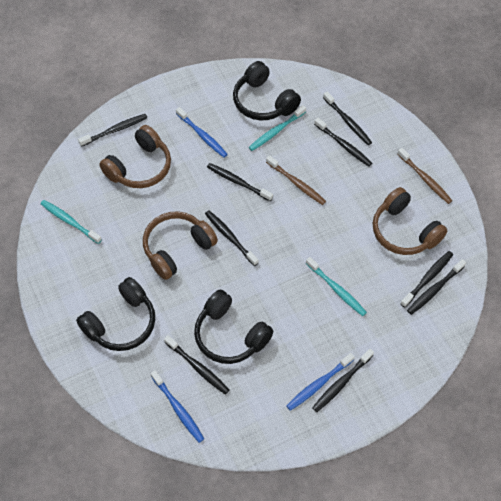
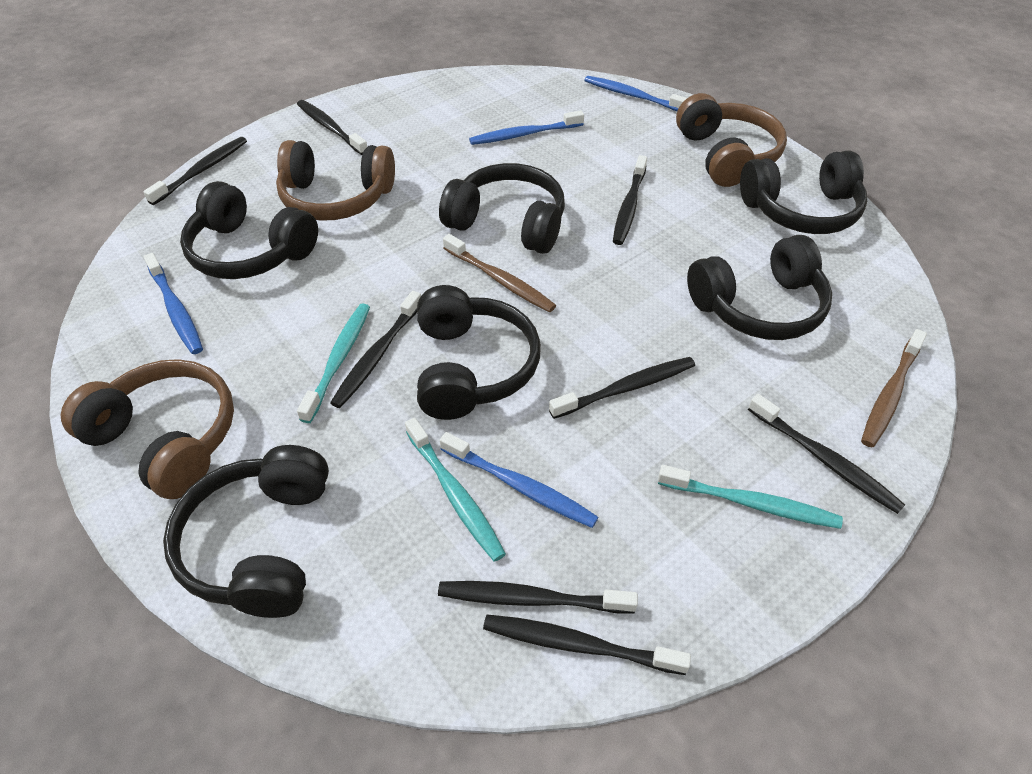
black headphones: [76,277,155,351] [194,290,273,364] [233,61,301,120] = 3 -> [163,445,329,618] [180,181,318,279] [417,285,541,420] [439,163,565,254] [687,235,832,340] [740,150,867,234] = 6
black toothbrush: [78,114,147,147] [164,335,229,395] [205,211,259,266] [207,163,273,201] [312,349,374,412] [314,118,372,167] [323,92,372,145] [400,251,453,308] [407,259,466,315] = 9 -> [143,137,247,205] [297,100,367,155] [330,291,421,408] [438,581,638,614] [483,614,691,675] [549,357,695,419] [613,155,647,245] [748,394,905,514] = 8
blue toothbrush: [151,370,204,443] [176,107,228,158] [286,353,354,411] = 3 -> [144,253,203,354] [440,432,599,528] [469,111,584,145] [584,76,687,111] = 4

